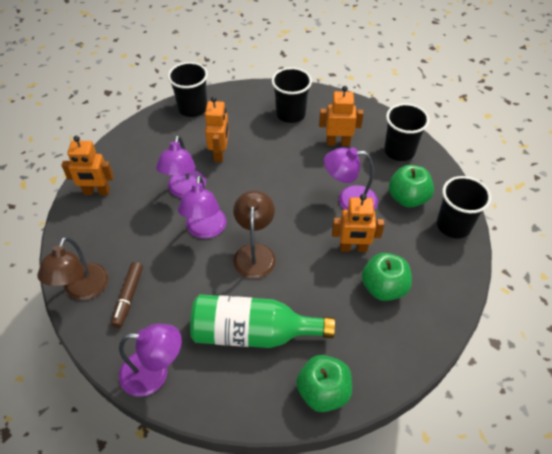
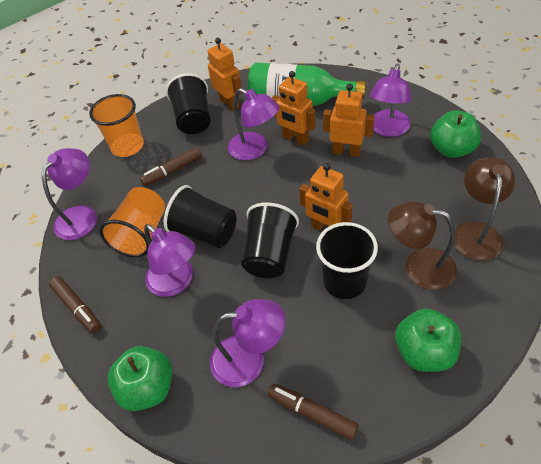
brown marker: [111,262,143,328] = 1 -> [49,276,101,333] [140,147,202,186] [268,384,359,440] = 3
orange cup: none = 0 -> [89,94,144,157] [99,187,165,257] = 2
purple lamp: [119,324,182,397] [156,135,206,198] [178,175,226,239] [324,147,378,210] = 4 -> [42,148,97,240] [144,224,196,297] [210,299,285,387] [228,88,280,160] [370,64,412,137] = 5

